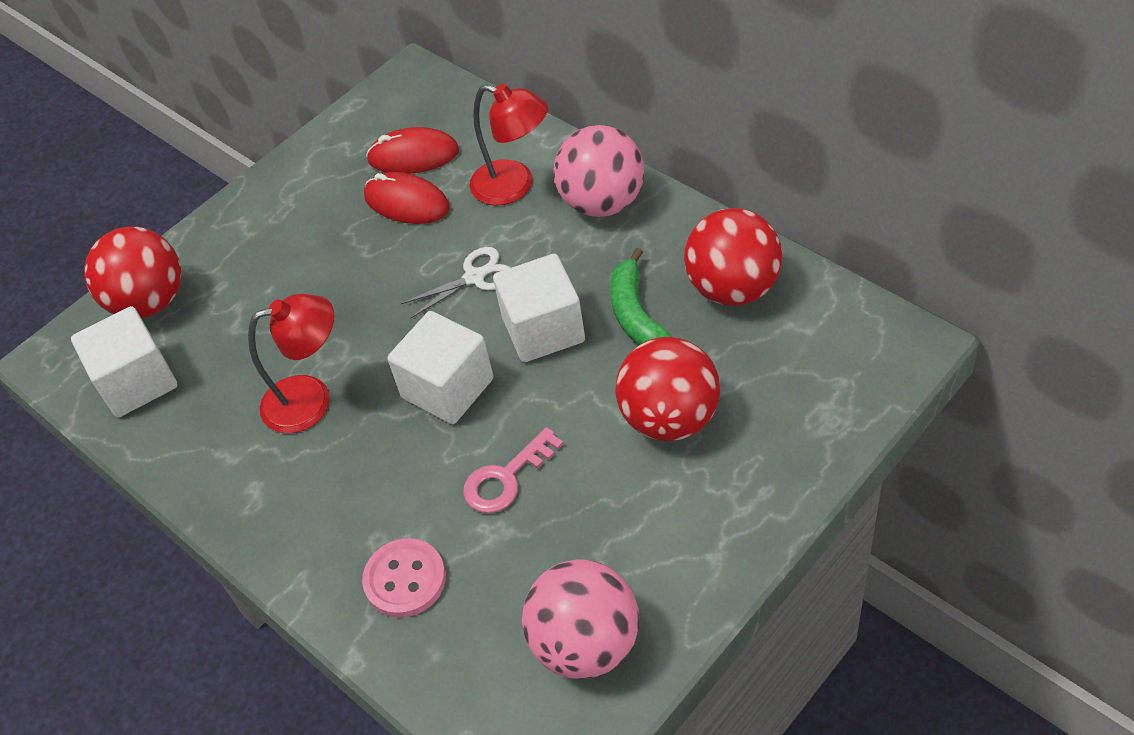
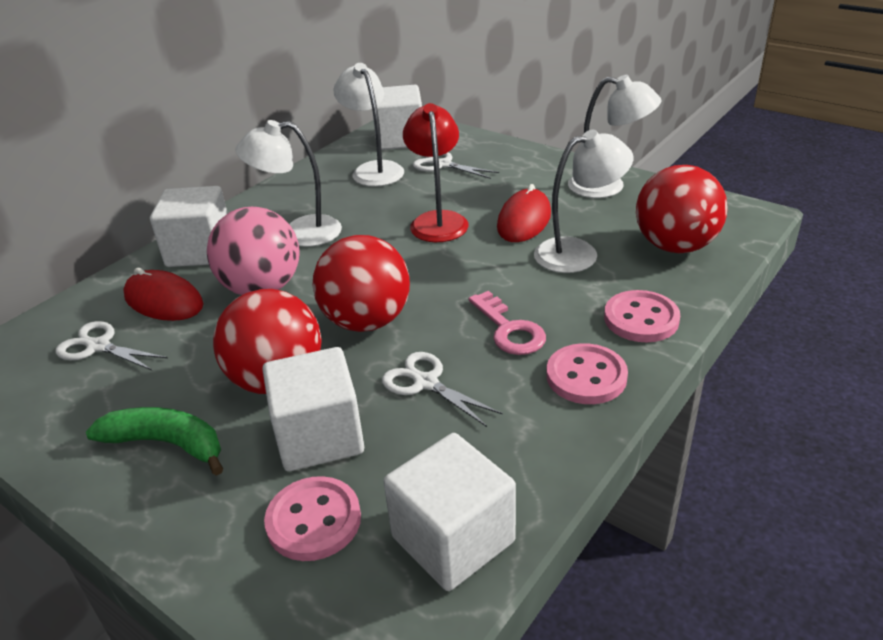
pink ball: [522,559,639,679] [553,125,645,217] = 2 -> [207,207,299,295] = 1
pink button: [362,538,446,618] = 1 -> [264,476,361,561] [546,343,628,404] [604,290,680,342] = 3
red lamp: [248,294,334,433] [469,84,548,206] = 2 -> [403,103,468,242] = 1
white cube: [71,306,178,417] [388,311,494,424] [493,254,585,362] = 3 -> [150,186,228,267] [262,347,364,471] [372,85,422,150] [384,433,516,591] = 4
white lamp: none = 0 -> [235,120,342,247] [334,63,404,187] [534,130,633,273] [568,75,661,198] = 4
white scissors: [401,247,510,319] = 1 -> [56,321,168,370] [382,352,503,427] [413,152,499,179] = 3

